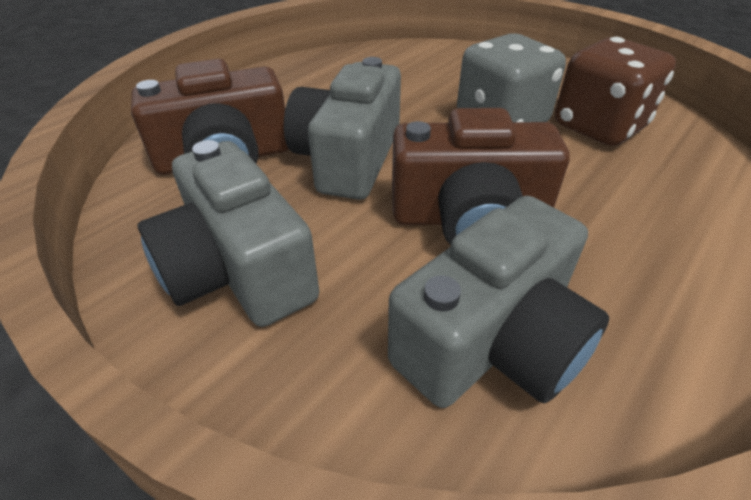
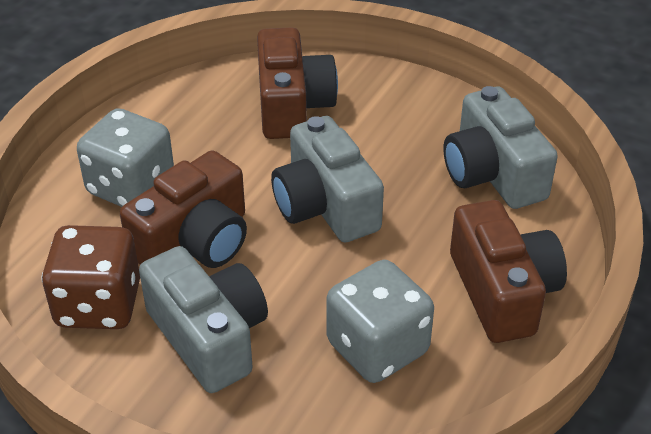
brown camera: [131,59,288,175] [392,108,570,245] = 2 -> [120,150,247,268] [257,27,338,139] [450,200,567,343] = 3
grey dice: [457,33,566,122] = 1 -> [77,108,174,207] [326,260,434,383] = 2

